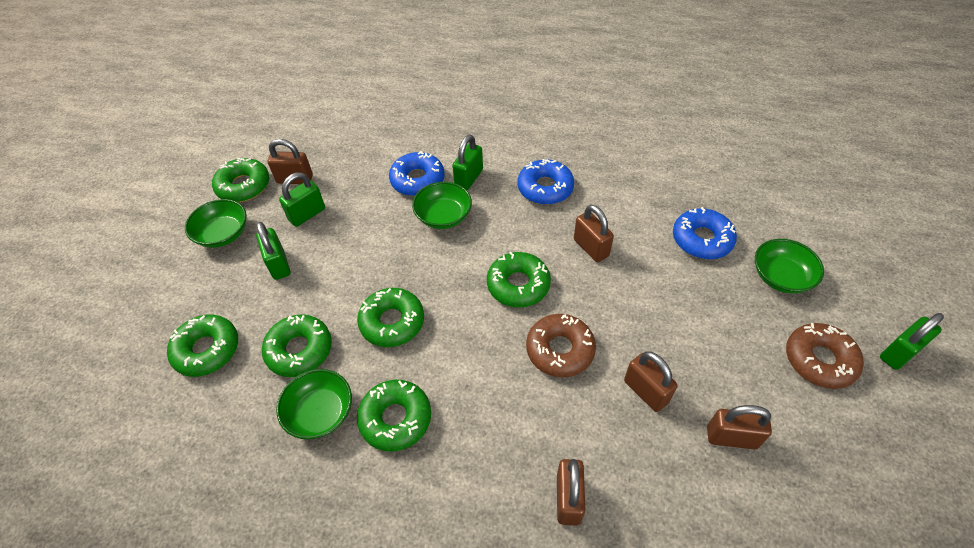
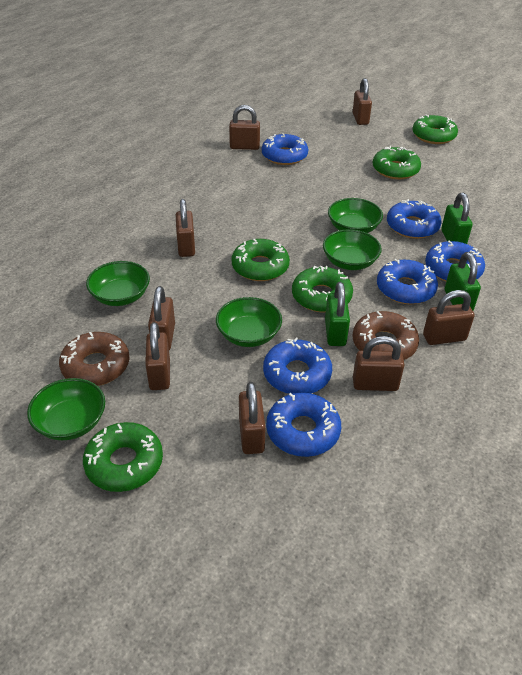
blue donut: [389,151,445,196] [518,159,574,205] [673,207,737,259] = 3 -> [262,133,308,165] [263,337,332,394] [266,393,341,457] [377,259,438,304] [387,199,442,239] [425,241,485,281] = 6
brown padlock: [268,139,313,184] [557,459,585,526] [574,205,614,262] [624,351,678,412] [707,405,772,449] = 5 -> [145,322,170,390] [148,286,175,350] [176,199,195,257] [229,105,260,150] [239,382,265,454] [353,78,372,125] [353,336,404,391] [423,290,475,345] = 8
green bowl: [185,199,247,248] [276,369,352,439] [412,182,472,229] [755,239,824,293] = 4 -> [27,378,105,440] [86,261,150,306] [216,297,282,347] [323,229,382,270] [328,198,383,233] = 5
green donut: [167,314,238,377] [212,158,269,202] [262,314,332,377] [357,288,424,347] [357,380,431,452] [487,252,551,307] = 6 -> [83,422,163,492] [232,239,290,281] [292,266,353,312] [373,146,421,179] [413,114,458,144] = 5
green padlock: [256,222,290,280] [279,172,325,227] [452,135,483,190] [880,313,944,370] = 4 -> [325,282,350,346] [441,193,472,244] [445,252,481,311] = 3

